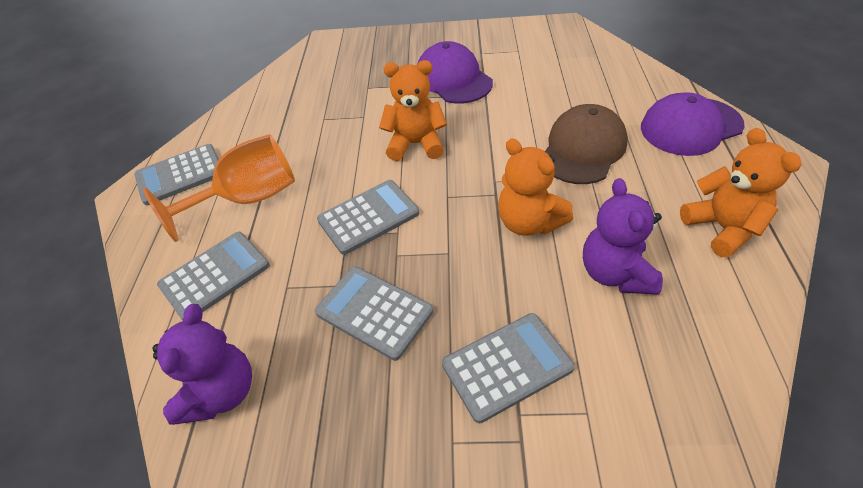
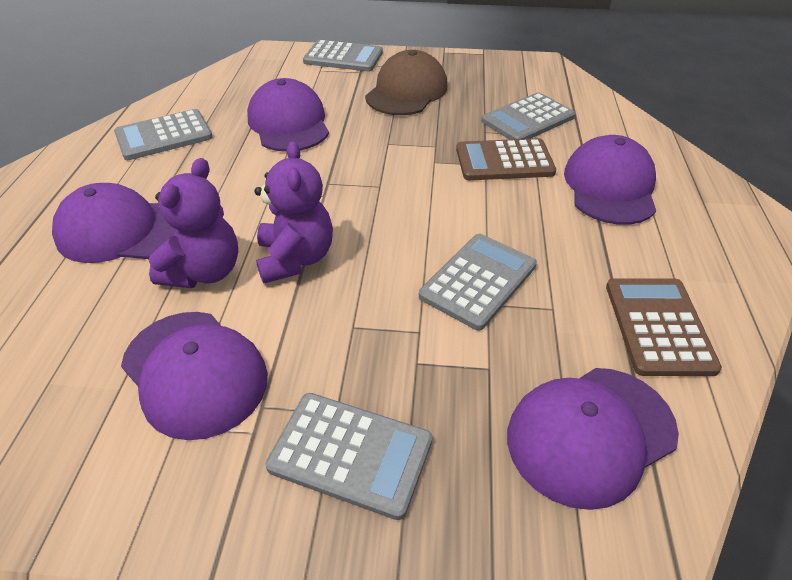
brown calculator: none = 0 -> [456,138,556,180] [606,278,722,376] = 2
orange goblet: [143,134,295,242] = 1 -> none = 0
orange teddy bear: [379,60,447,161] [498,138,573,236] [680,128,801,258] = 3 -> none = 0
purple cap: [417,41,493,103] [641,92,745,156] = 2 -> [52,183,176,263] [121,312,268,440] [247,78,329,152] [507,368,679,510] [564,135,656,225] = 5

